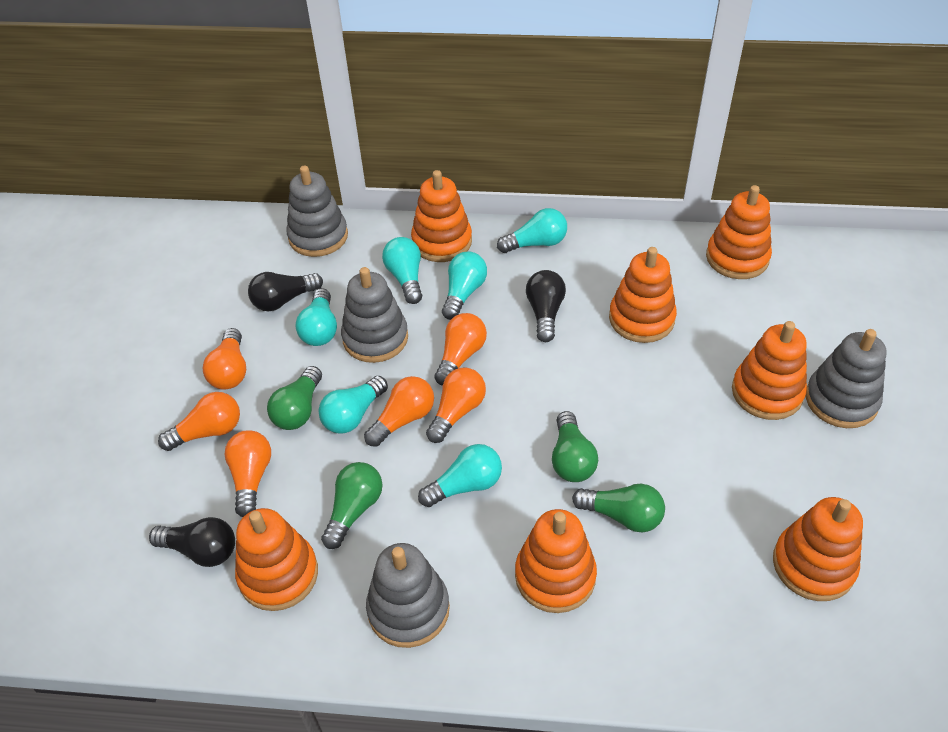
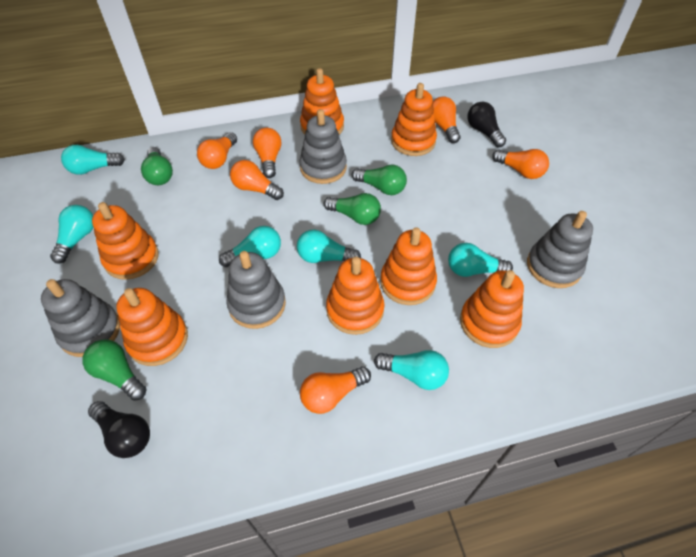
black light bulb: [149,517,235,567] [248,272,323,311] [526,270,566,342] = 3 -> [88,401,150,458] [467,102,506,147] = 2

